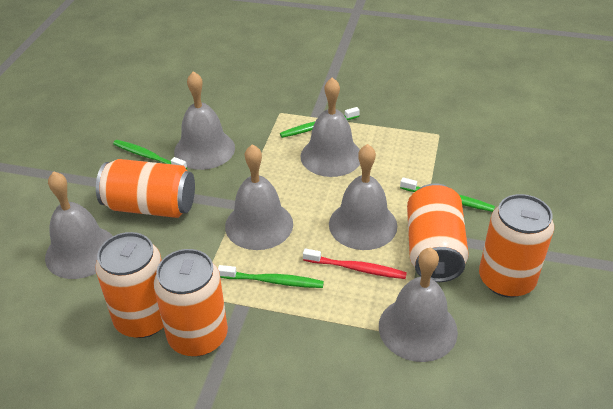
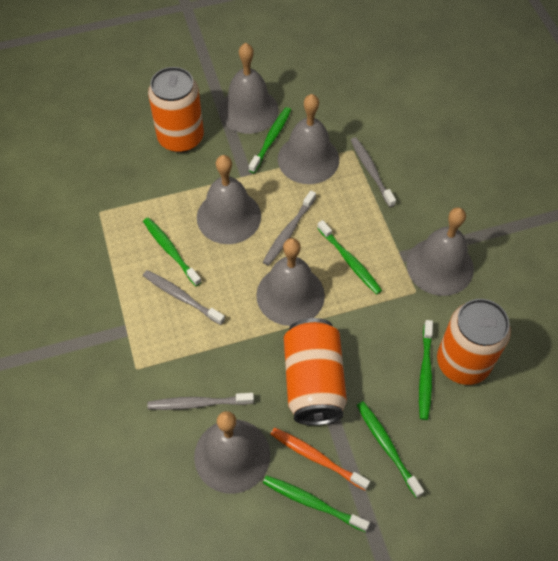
green toothbrush: [113,140,187,169] [218,265,324,288] [280,107,360,138] [400,177,495,212] = 4 -> [143,217,202,286] [249,107,291,173] [263,475,370,532] [317,220,382,295] [357,401,424,498] [419,320,433,420] = 6
grey toothbrush: none = 0 -> [143,270,225,325] [147,393,254,410] [263,191,316,266] [351,137,396,207] = 4
orange can: [95,232,163,338] [96,159,195,218] [154,249,228,356] [407,183,469,282] [479,194,554,297] = 5 -> [148,67,204,153] [284,318,347,425] [437,299,511,385] = 3
orange toothbrush: none = 0 -> [270,428,370,490] = 1
red toothbrush: [303,248,407,279] = 1 -> none = 0

